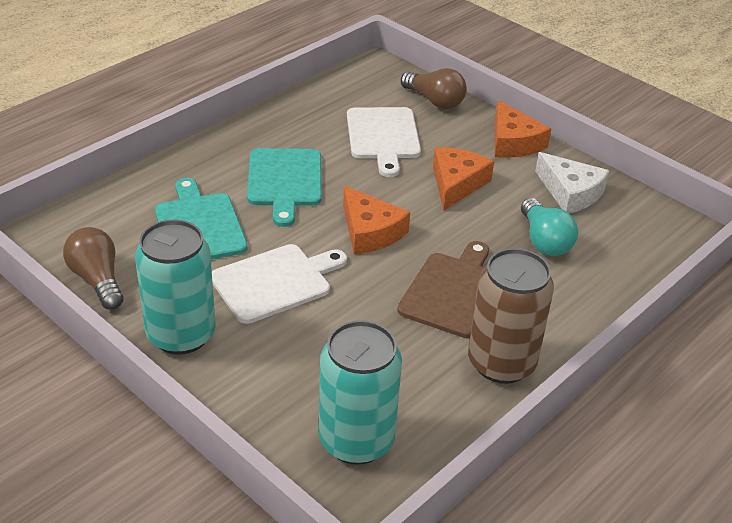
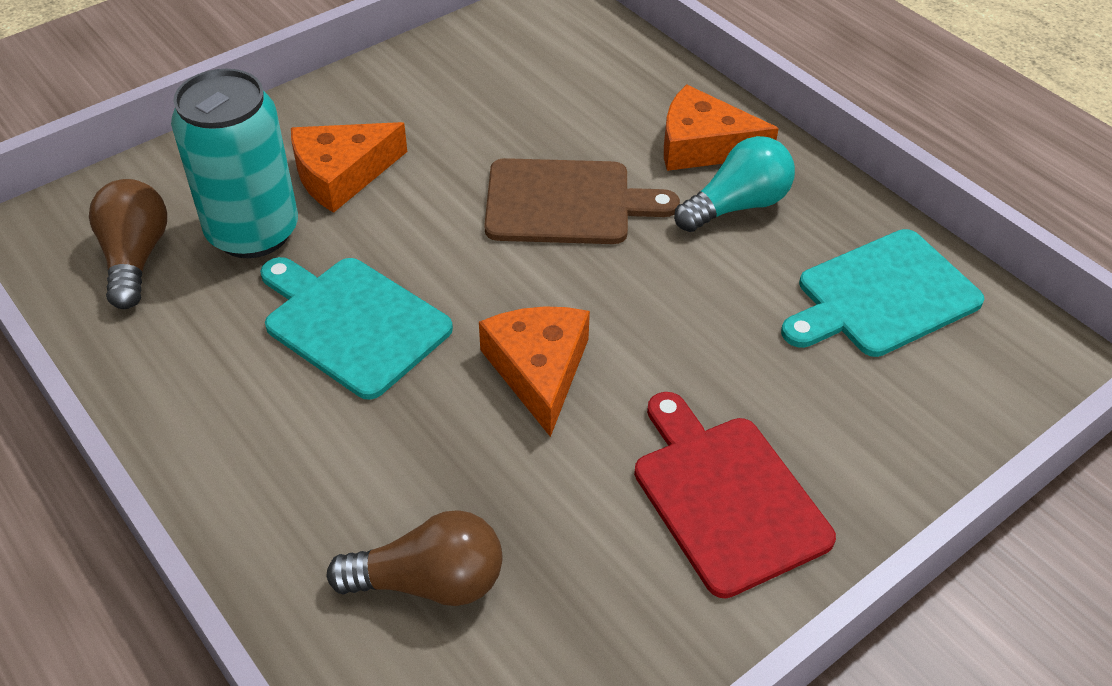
brown can: [468,248,554,384] = 1 -> none = 0
red cutting board: none = 0 -> [634,392,836,599] = 1
turquoise can: [135,219,215,355] [319,320,402,465] = 2 -> [171,69,298,258] = 1
white cheese: [535,152,609,213] = 1 -> none = 0
white cutting board: [212,244,347,324] [347,107,421,177] = 2 -> none = 0

